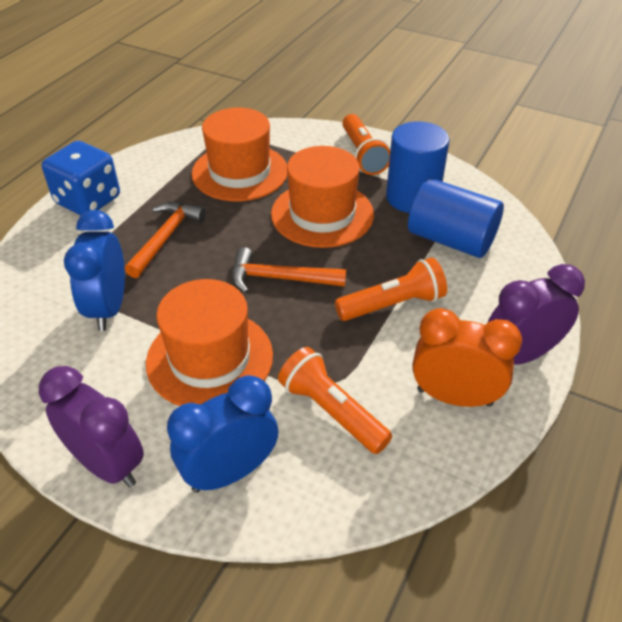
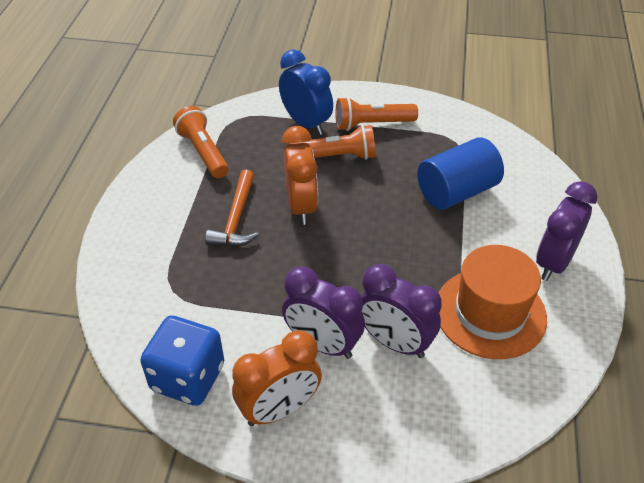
blue clock: [64,210,125,331] [167,375,278,493] = 2 -> [279,50,333,135] = 1
blue cylinder: [386,121,450,213] [408,178,504,258] = 2 -> [417,137,504,210] = 1
orange clock: [412,308,522,407] = 1 -> [232,330,322,426] [282,126,318,225] = 2
orange hammer: [125,202,206,278] [232,247,346,293] = 2 -> [205,169,259,247] = 1
orange hat: [146,279,273,406] [192,108,287,201] [271,146,374,248] = 3 -> [438,245,547,359] = 1
purple clock: [39,366,144,488] [487,264,585,364] = 2 -> [282,266,365,359] [361,264,442,358] [536,181,598,281] = 3

